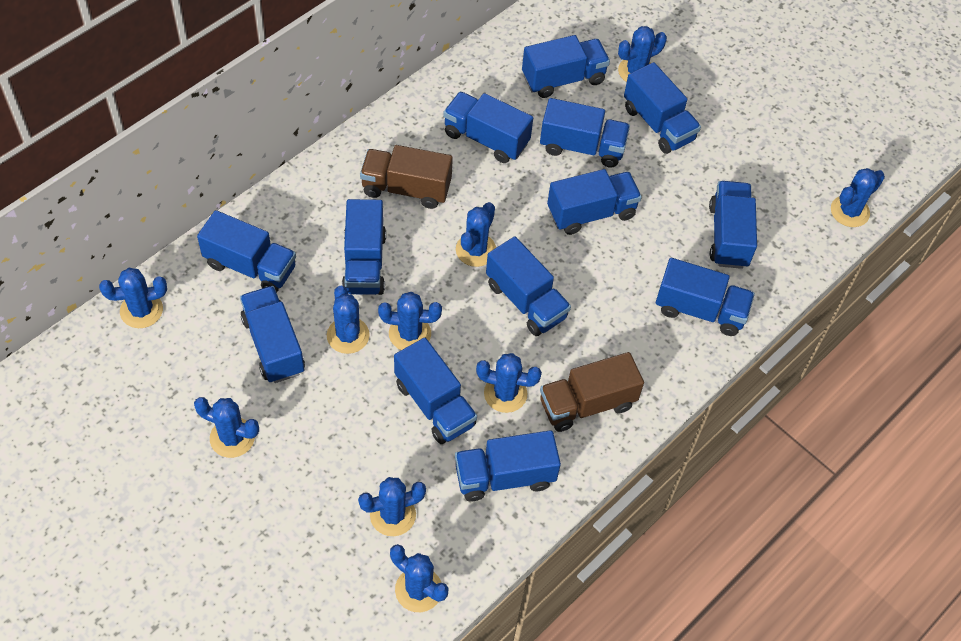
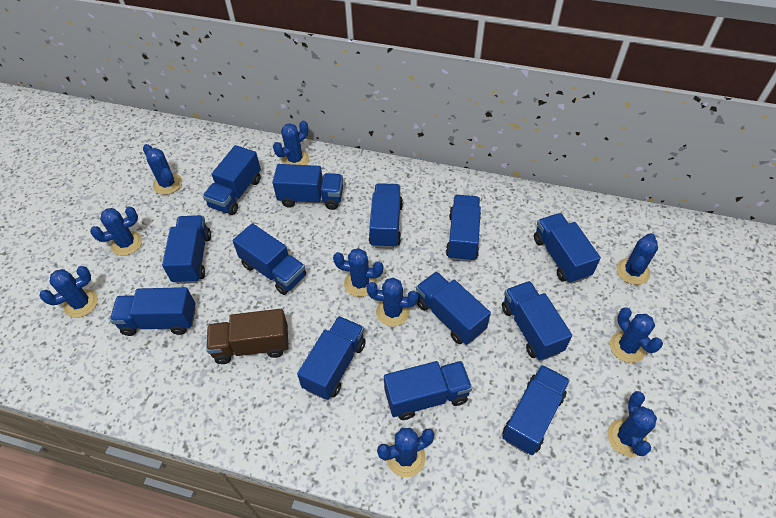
brown truck: [360,145,453,209] [540,352,644,432] = 2 -> [206,309,288,364] = 1

